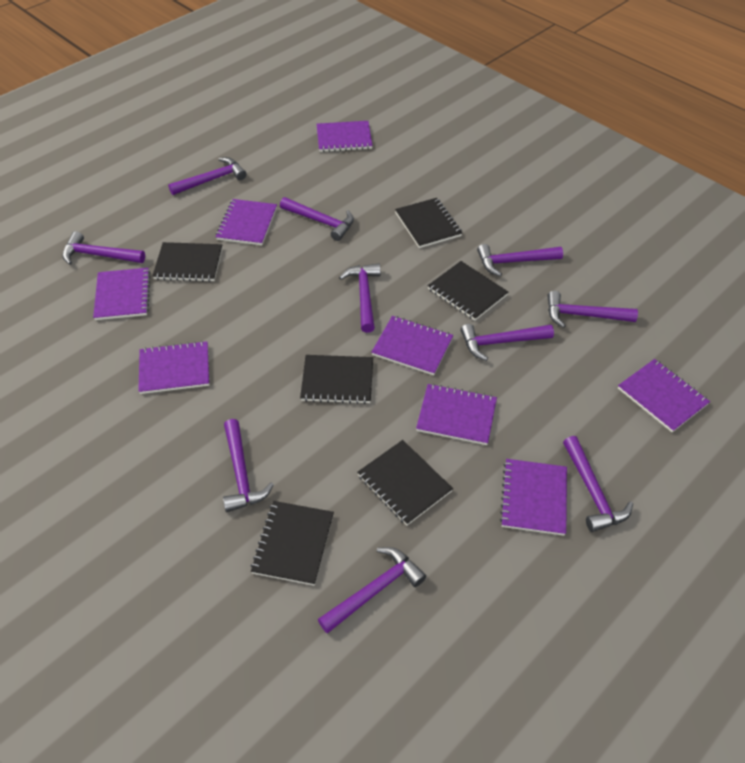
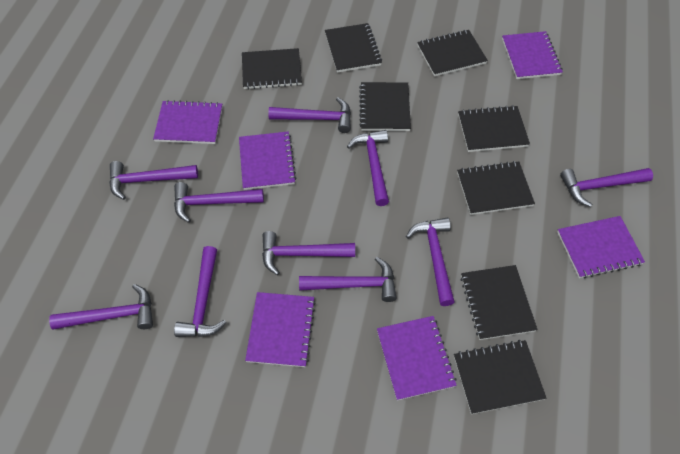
black notebook: [152,242,222,282] [251,501,334,586] [300,355,373,404] [357,440,453,525] [395,198,462,248] [428,261,508,321] = 6 -> [242,48,302,90] [325,23,382,73] [359,82,411,131] [417,30,488,76] [454,340,547,414] [457,161,535,215] [458,105,530,152] [460,265,538,340] = 8
purple notebook: [93,268,150,320] [138,341,209,394] [216,199,277,245] [317,121,373,152] [372,316,453,375] [416,384,497,445] [500,459,567,536] [618,359,710,432] = 8 -> [153,100,222,144] [239,131,296,190] [245,292,316,367] [377,316,457,400] [502,31,563,79] [557,216,645,278] = 6

